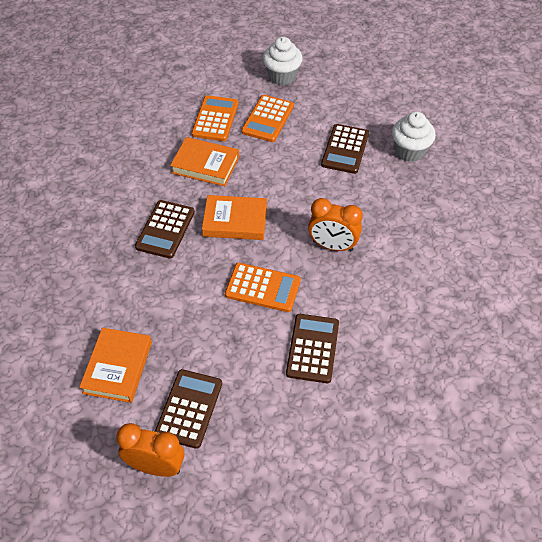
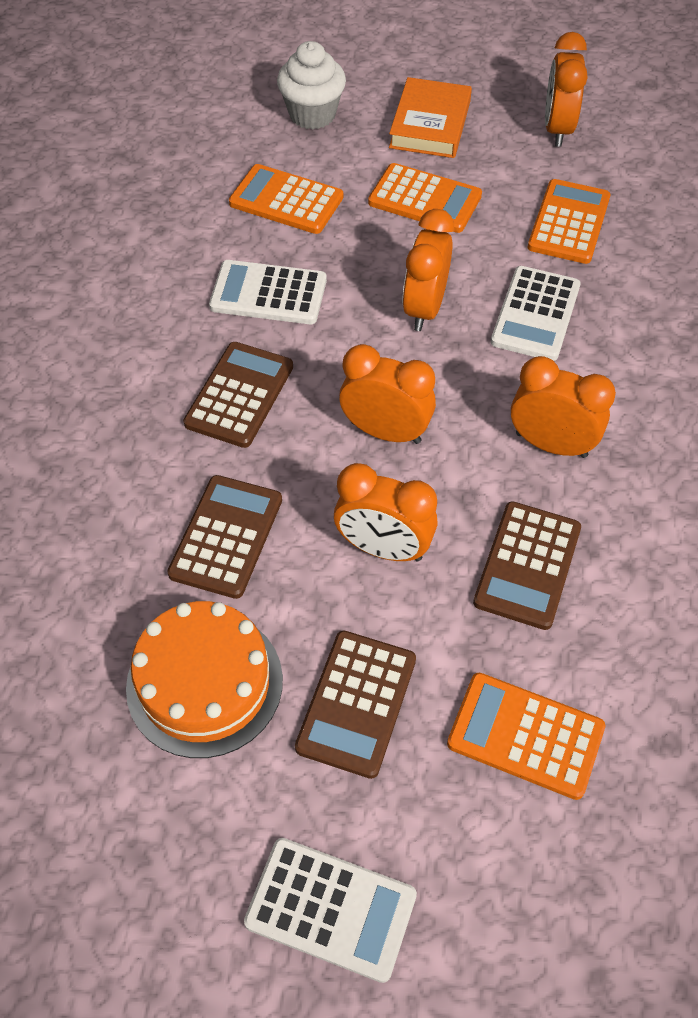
orange book: [79,328,152,403] [170,137,239,186] [202,195,267,240] = 3 -> [389,77,472,158] = 1
orange cake: none = 0 -> [126,601,283,758] = 1
orange calculator: [191,95,238,141] [225,263,301,312] [241,95,294,142] = 3 -> [229,164,343,234] [368,163,482,233] [447,673,605,800] [528,179,611,264] = 4
orange clock: [116,423,184,477] [308,198,363,251] = 2 -> [334,463,438,562] [339,344,436,444] [403,209,454,331] [511,356,616,458] [545,32,588,147] = 5
white calculator: none = 0 -> [209,260,327,324] [244,838,417,983] [491,266,581,361] = 3
white cupcake: [263,37,303,85] [392,112,436,162] = 2 -> [277,41,346,130] = 1

